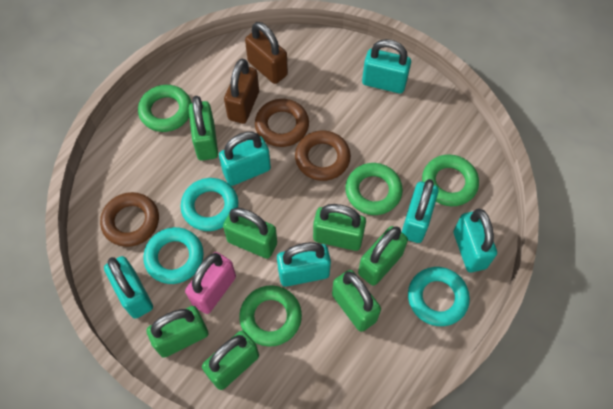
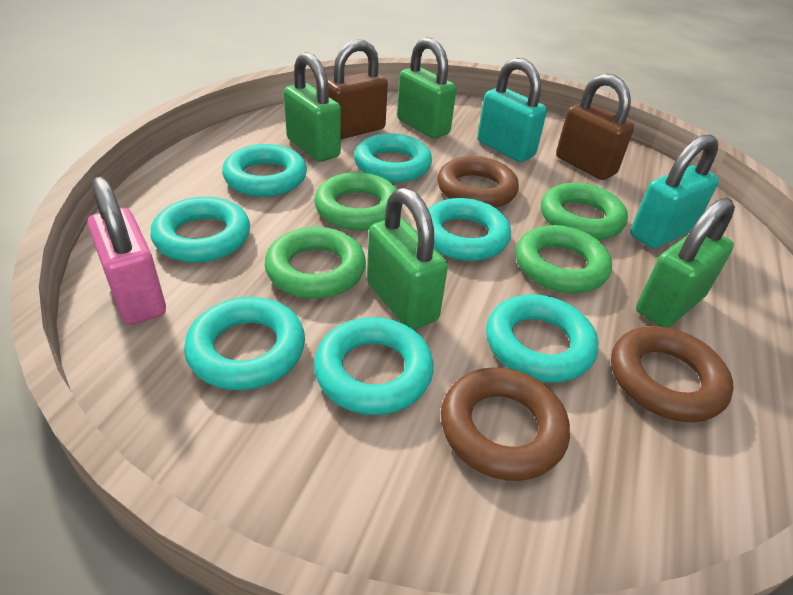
green padlock: [146,306,208,358] [189,96,218,161] [202,331,259,390] [223,208,277,259] [313,204,366,251] [332,270,381,332] [358,226,408,286] = 7 -> [284,52,341,162] [367,188,448,330] [397,37,456,139] [636,198,735,328] = 4
turquoise padlock: [104,256,153,319] [219,132,271,186] [277,242,331,287] [362,39,411,94] [402,179,439,243] [453,209,497,272] = 6 -> [477,58,547,162] [630,135,719,249] = 2
turquoise ring: [143,227,204,284] [180,178,238,231] [408,267,470,326] = 3 -> [150,197,250,263] [184,297,305,390] [222,144,307,197] [314,317,434,415] [354,133,432,182] [428,198,511,261] [486,295,598,383] = 7

